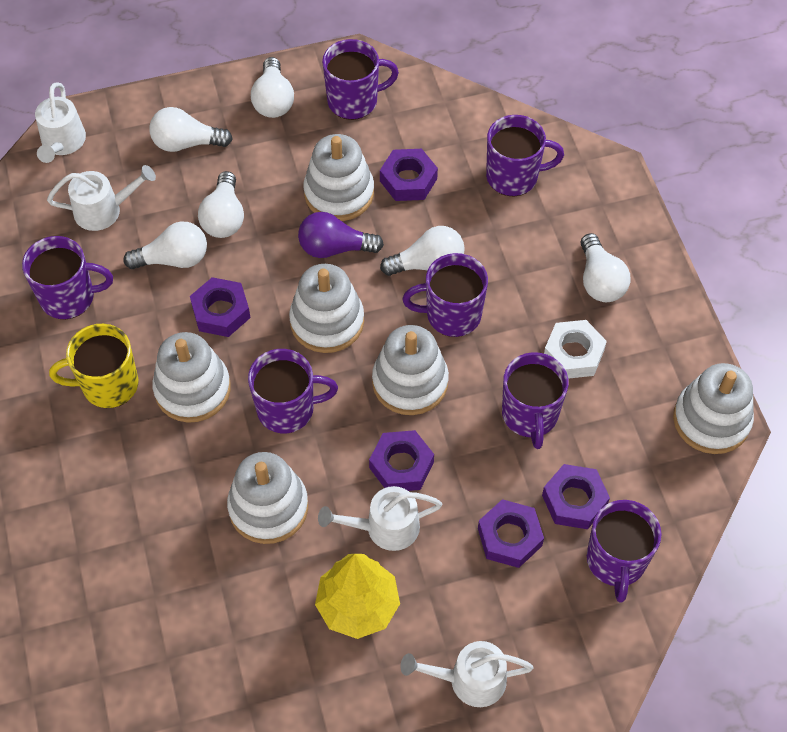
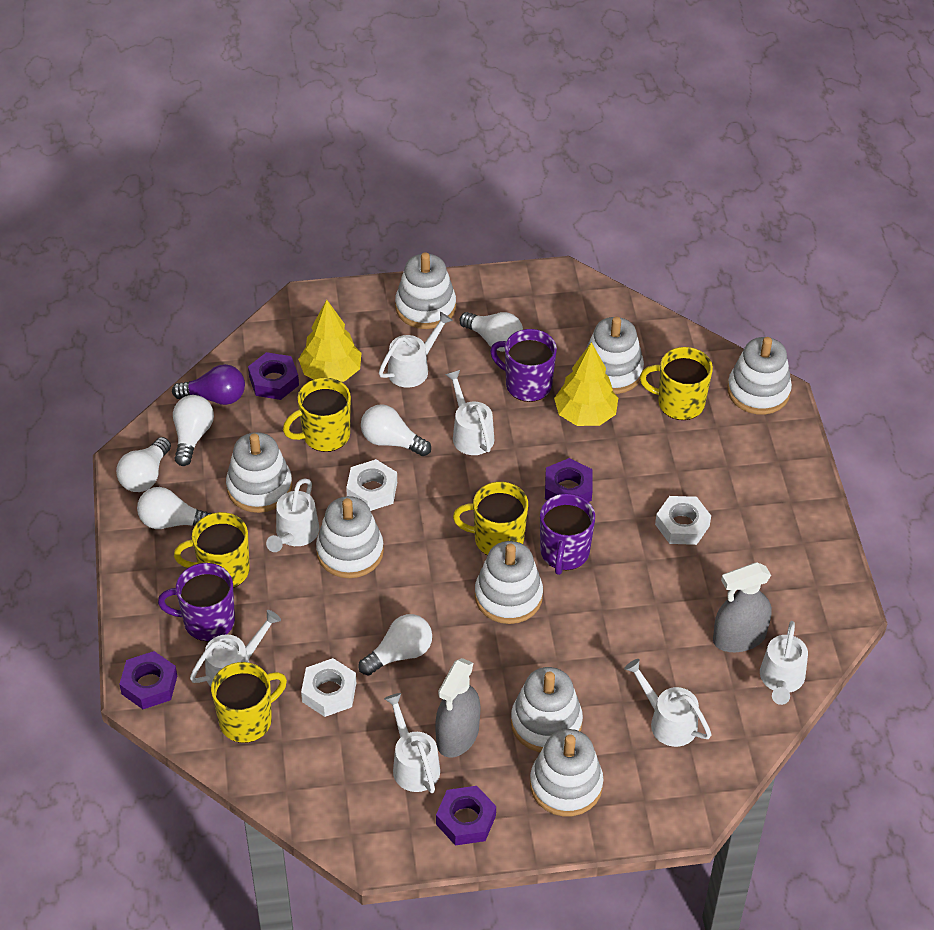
grey spray bottle: none = 0 -> [435,658,481,757] [713,562,772,652] = 2
purple mug: [22,236,113,319] [248,349,338,433] [322,39,399,120] [402,253,488,337] [486,115,564,196] [502,352,569,449] [587,500,662,603] = 7 -> [158,563,235,641] [490,329,557,402] [540,493,595,575] = 3
purple nut: [190,277,250,337] [369,430,434,491] [380,149,438,201] [478,499,544,568] [542,464,610,529] = 5 -> [119,651,177,709] [248,352,299,400] [436,786,496,845] [545,458,593,502] = 4
white nut: [544,320,607,379] = 1 -> [301,658,356,717] [346,459,397,511] [655,496,711,545] = 3
white stacking toy: [152,332,231,423] [227,452,308,544] [289,264,364,353] [303,134,374,221] [372,325,449,415] [673,363,754,454] = 6 -> [226,432,292,513] [316,496,384,578] [395,252,456,329] [475,541,543,624] [511,667,583,752] [530,729,603,816] [586,317,644,394] [727,337,792,415] = 8
white watering can: [35,82,86,163] [47,165,156,231] [318,486,442,551] [401,641,534,707] = 4 -> [190,610,281,687] [266,478,319,552] [379,312,453,388] [384,693,440,793] [445,370,494,455] [624,659,712,747] [760,621,808,705] = 7
yellow mug: [49,324,139,408] = 1 -> [174,512,250,588] [211,662,287,743] [283,378,351,452] [453,482,528,555] [640,347,713,420] = 5
yellow tree: [315,554,400,639] = 1 -> [298,300,361,382] [554,342,618,426] = 2

